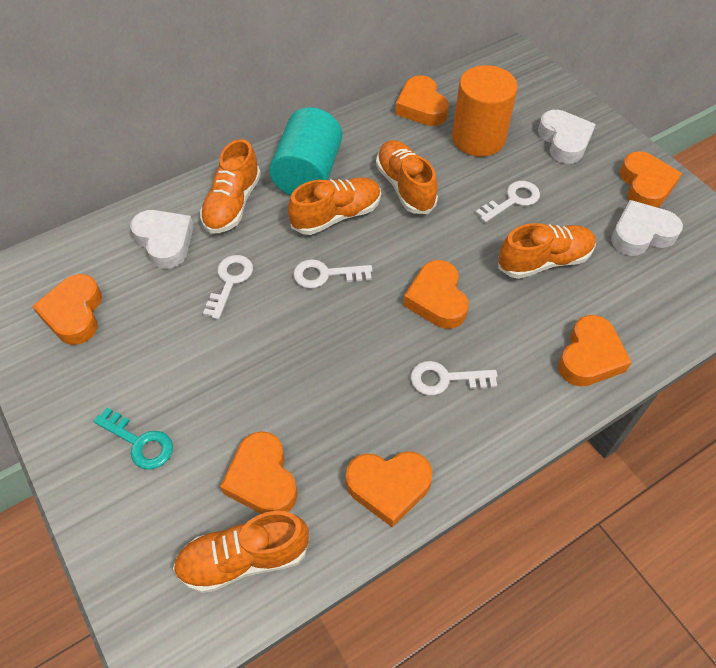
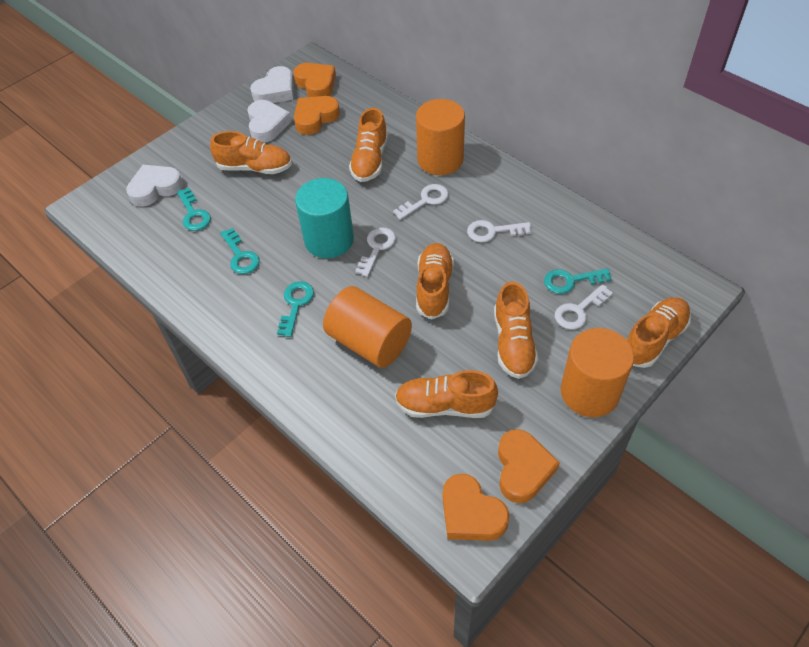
orange cylinder: [452,65,518,156] = 1 -> [323,286,412,368] [416,99,465,175] [561,328,634,417] = 3
orange heart: [33,274,102,345] [220,431,297,514] [346,451,433,527] [395,75,449,126] [403,260,469,329] [558,315,632,387] [620,151,682,208] = 7 -> [293,63,336,97] [294,96,340,135] [443,474,509,541] [498,429,560,503] = 4
orange shoe: [173,511,309,593] [200,139,261,233] [288,177,381,235] [376,140,438,214] [498,223,596,279] = 5 -> [210,131,292,174] [349,108,388,182] [395,370,498,418] [416,243,454,320] [494,281,538,379] [627,297,691,368] = 6
turquoise key: [94,407,173,470] = 1 -> [177,188,211,231] [220,228,260,274] [277,281,314,337] [544,268,612,294] = 4

